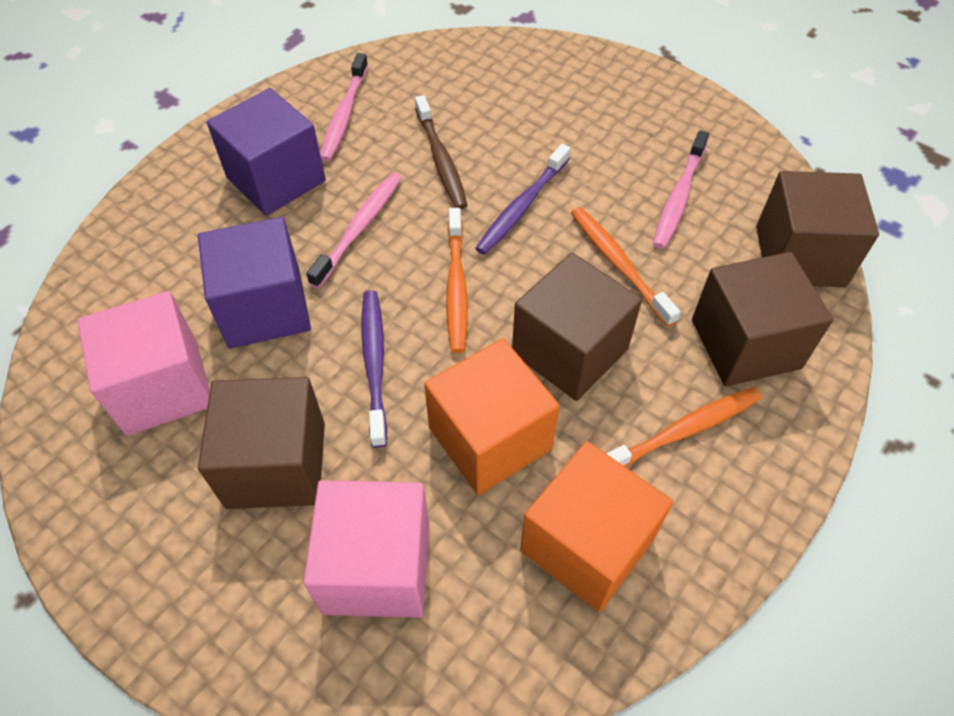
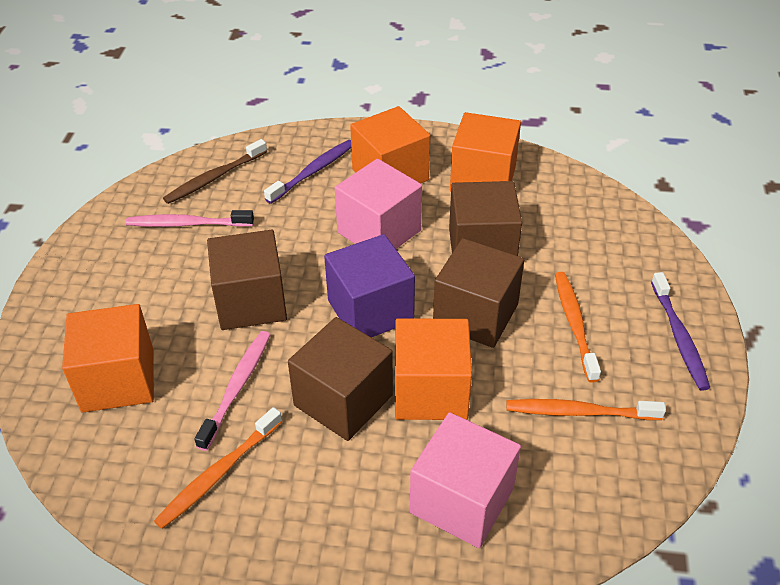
orange cube: [424,338,560,495] [520,441,673,612] = 2 -> [62,304,154,413] [350,106,430,183] [395,318,472,420] [450,112,521,191] = 4
pink toothbrush: [306,172,402,288] [320,53,368,162] [653,130,709,249] = 3 -> [126,210,254,227] [194,331,270,451] = 2
purple cube: [198,217,311,348] [207,88,326,216] = 2 -> [324,234,415,337] = 1

